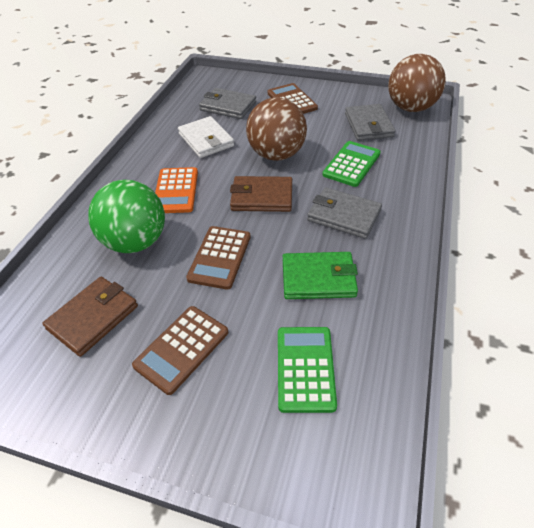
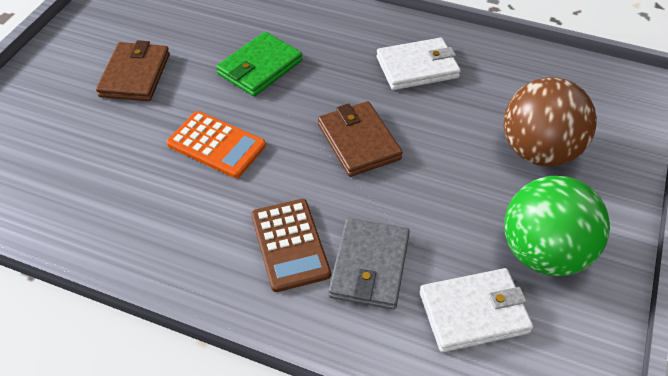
brown ball: [246,97,307,161] [388,54,446,112] = 2 -> [504,77,597,166] = 1
brown calculator: [132,306,228,395] [186,226,251,290] [268,83,318,114] = 3 -> [251,199,331,292] = 1
green calculator: [278,327,337,413] [322,141,381,187] = 2 -> none = 0
grey wallet: [199,88,256,119] [307,187,382,239] [345,104,395,141] = 3 -> [328,218,410,310] = 1
white wallet: [178,116,234,158] = 1 -> [376,38,461,90] [419,268,533,352] = 2

